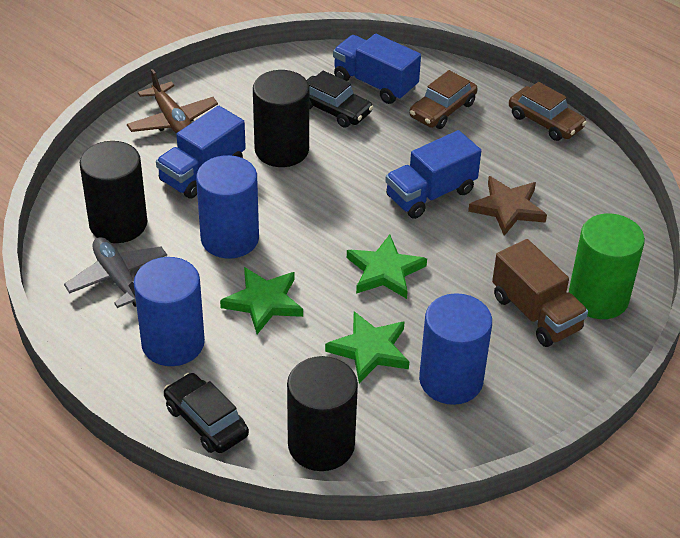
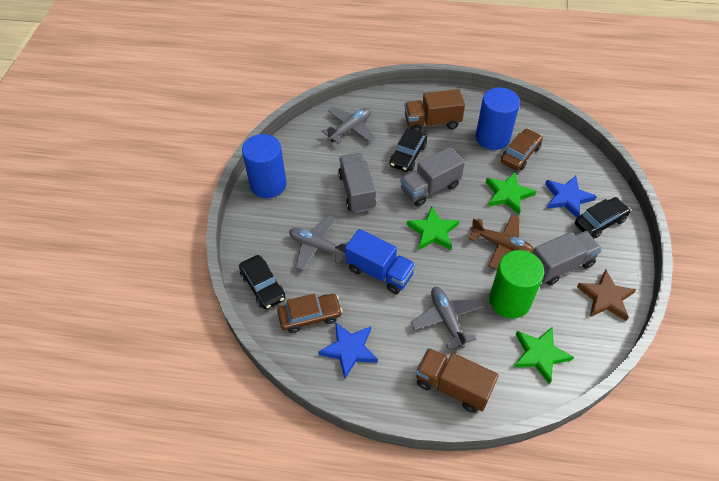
black car: [164,373,249,453] [307,70,373,128] = 2 -> [239,255,286,310] [390,128,427,172] [575,197,631,239] = 3
black cylinder: [80,141,147,243] [253,70,310,167] [287,356,358,471] = 3 -> none = 0
blue cylinder: [134,257,205,366] [196,155,259,259] [419,293,492,405] = 3 -> [242,134,287,198] [476,87,520,150] = 2
blue star: none = 0 -> [318,322,378,378] [545,176,597,218] = 2
blue truck: [156,106,246,198] [333,34,421,104] [385,130,481,219] = 3 -> [345,229,416,294] = 1
brown truck: [492,239,588,347] = 1 -> [404,89,465,131] [416,348,499,413] = 2
grey plane: [64,237,167,308] = 1 -> [289,216,349,270] [322,107,375,144] [411,287,483,349] = 3
grey truck: none = 0 -> [338,153,376,213] [400,147,465,207] [532,231,602,285] = 3

